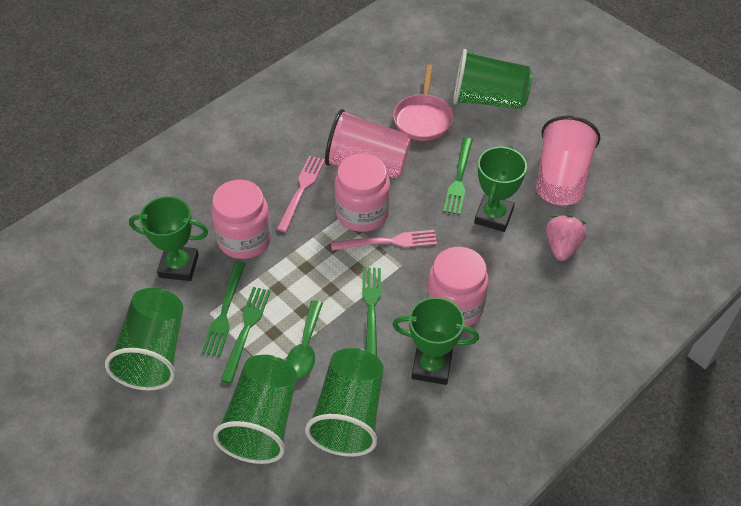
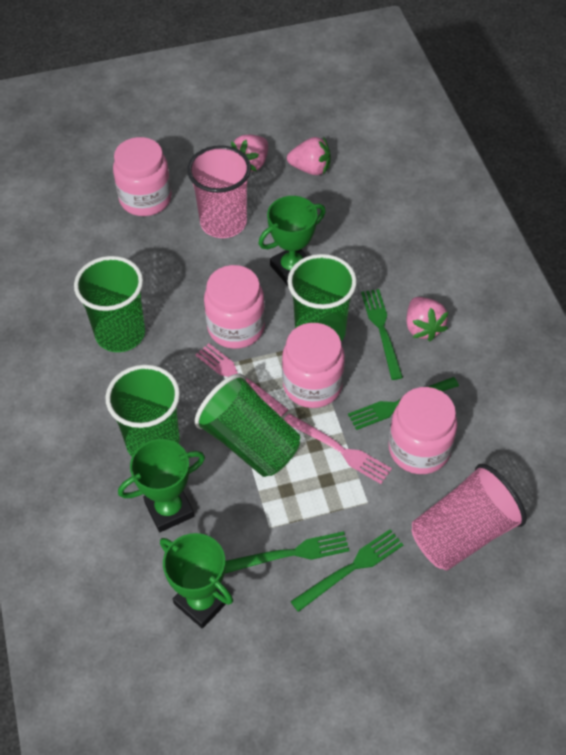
green spoon: [286,300,323,378] = 1 -> none = 0
pink jar: [211,180,272,259] [334,154,390,232] [426,247,489,326] = 3 -> [113,137,172,216] [204,265,265,349] [282,323,345,408] [388,387,457,474] = 4
pink pan: [393,64,453,141] = 1 -> none = 0
pink strawberry: [546,215,586,261] = 1 -> [231,135,268,172] [287,137,330,175] [406,297,448,341] = 3

